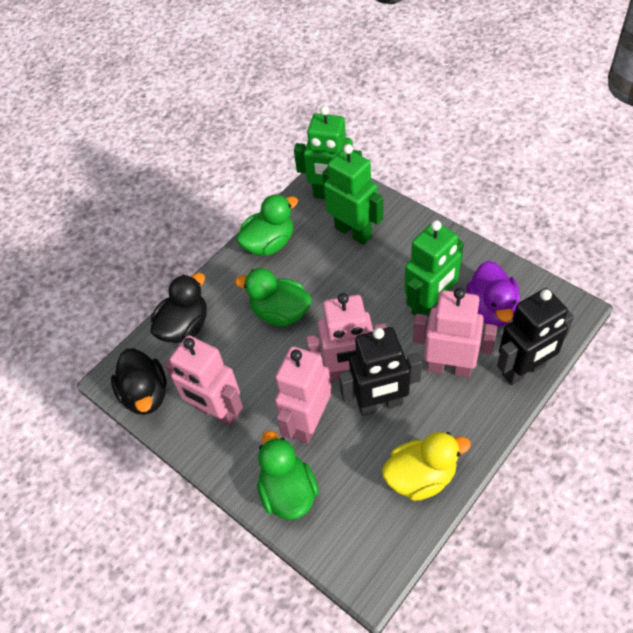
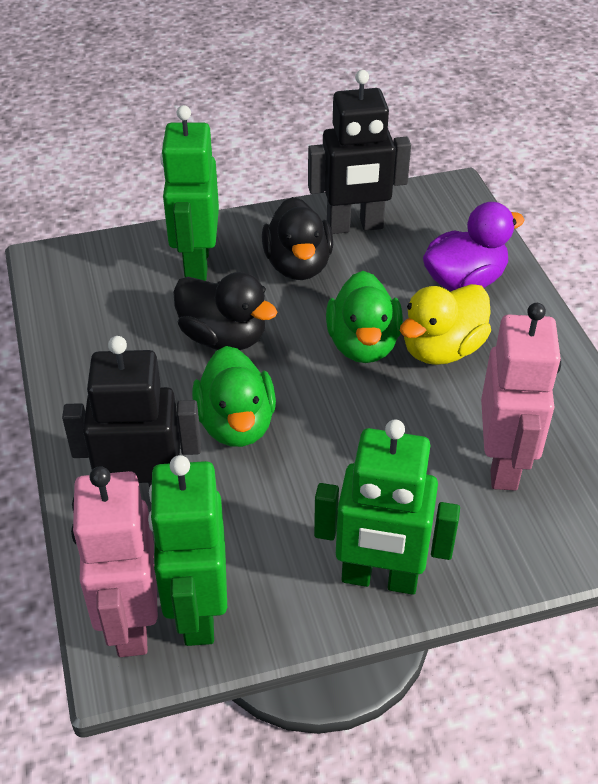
green duck: [235,268,312,326] [236,194,298,256] [257,431,319,520] = 3 -> [192,346,276,447] [326,271,403,363] = 2
pink robot: [164,335,243,426] [275,346,332,444] [306,293,387,382] [413,288,497,378] = 4 -> [71,466,158,657] [481,303,561,490] = 2

